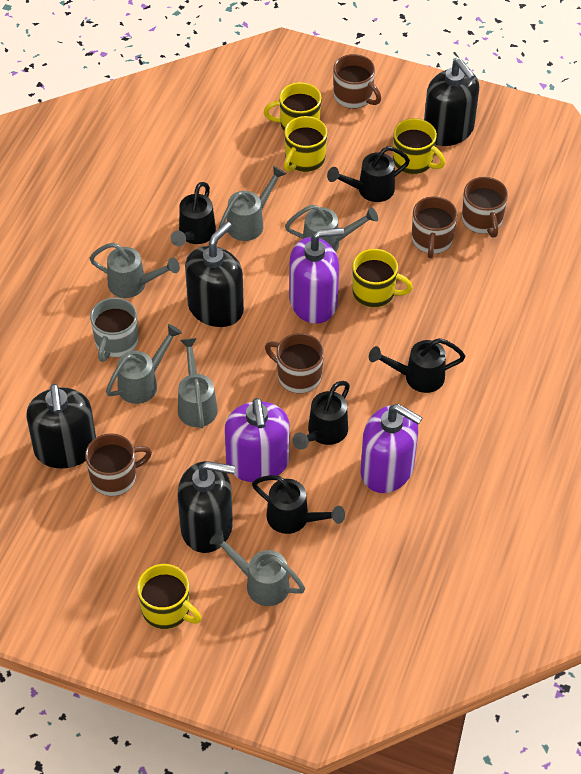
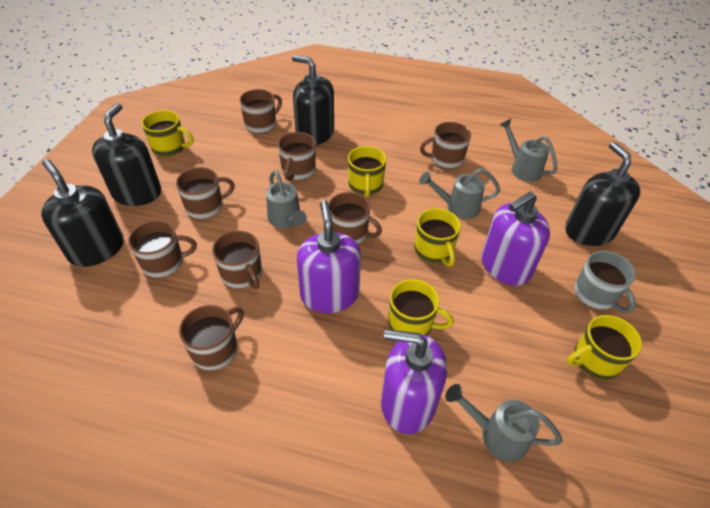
black watering can: [171,182,216,246] [252,475,345,534] [293,381,350,450] [327,146,410,202] [369,338,465,393] = 5 -> none = 0
brown mug: [85,433,152,496] [265,333,324,393] [333,54,381,109] [412,196,457,258] [462,177,508,237] = 5 -> [128,220,197,278] [176,167,235,219] [179,305,244,371] [212,231,262,289] [240,89,282,134] [278,132,316,181] [329,192,382,244] [420,122,471,169] = 8
grey watering can: [89,242,180,298] [106,324,182,404] [178,338,218,428] [209,530,305,606] [219,166,286,241] [285,205,378,252] = 6 -> [266,170,307,228] [419,168,500,219] [445,384,562,462] [499,119,557,182] = 4

